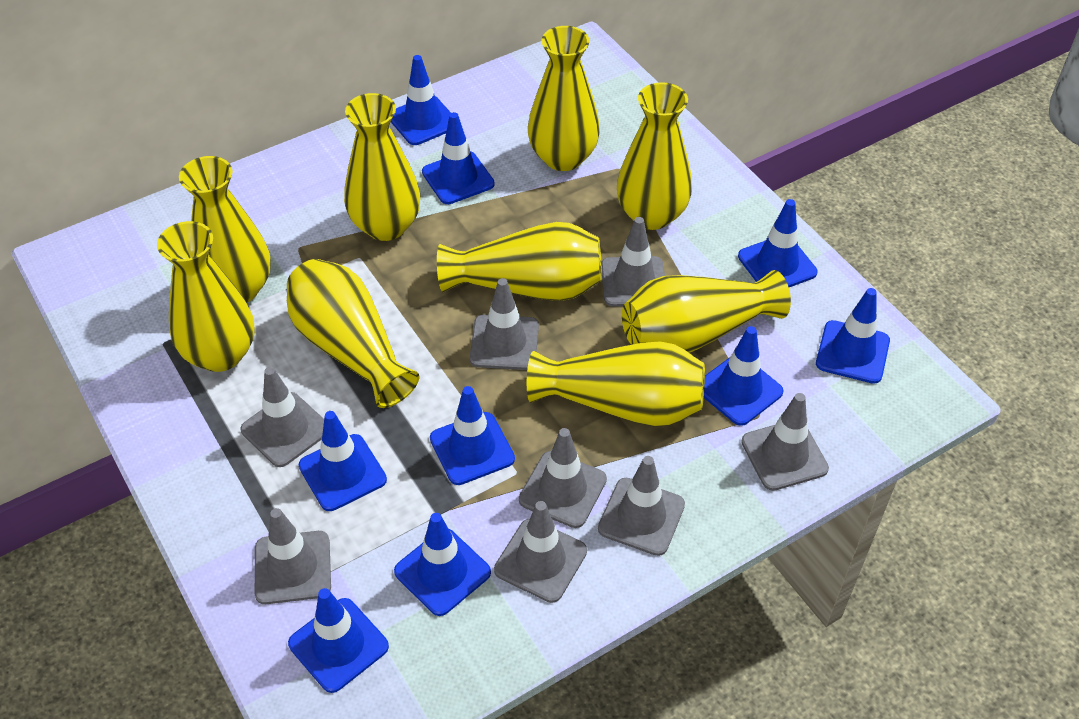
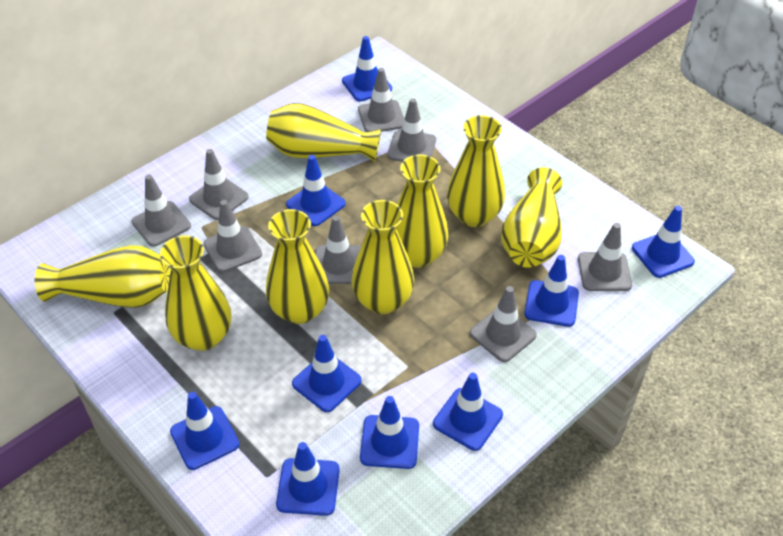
yellow vase: [157,221,255,372] [179,156,271,303] [287,259,419,408] [344,93,421,241] [437,222,602,301] [527,341,705,427] [528,26,600,171] [617,82,692,230] [622,270,791,353] = 9 -> [35,245,171,308] [160,235,231,351] [266,103,381,162] [266,209,329,324] [351,200,414,314] [396,154,448,268] [447,115,505,227] [501,168,562,268] = 8

